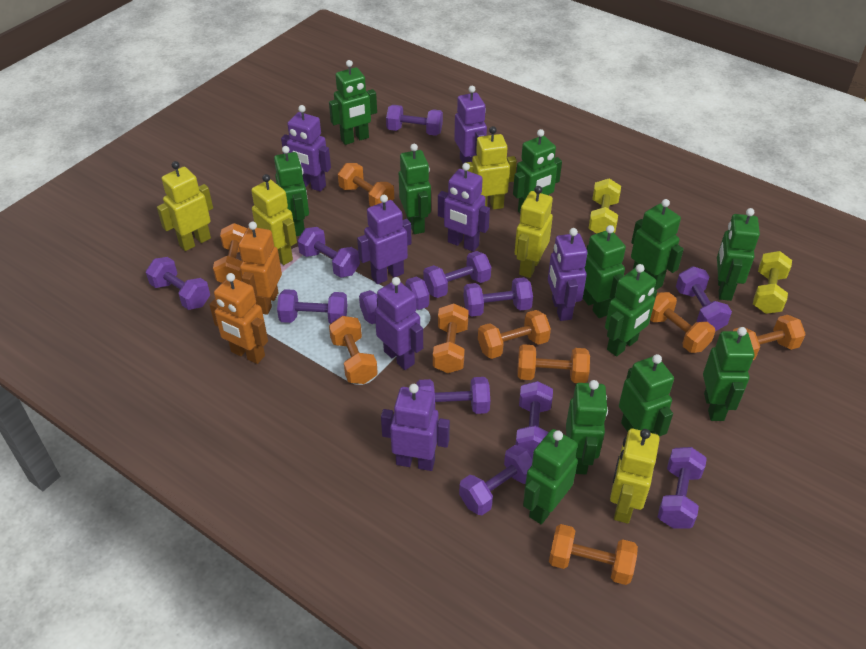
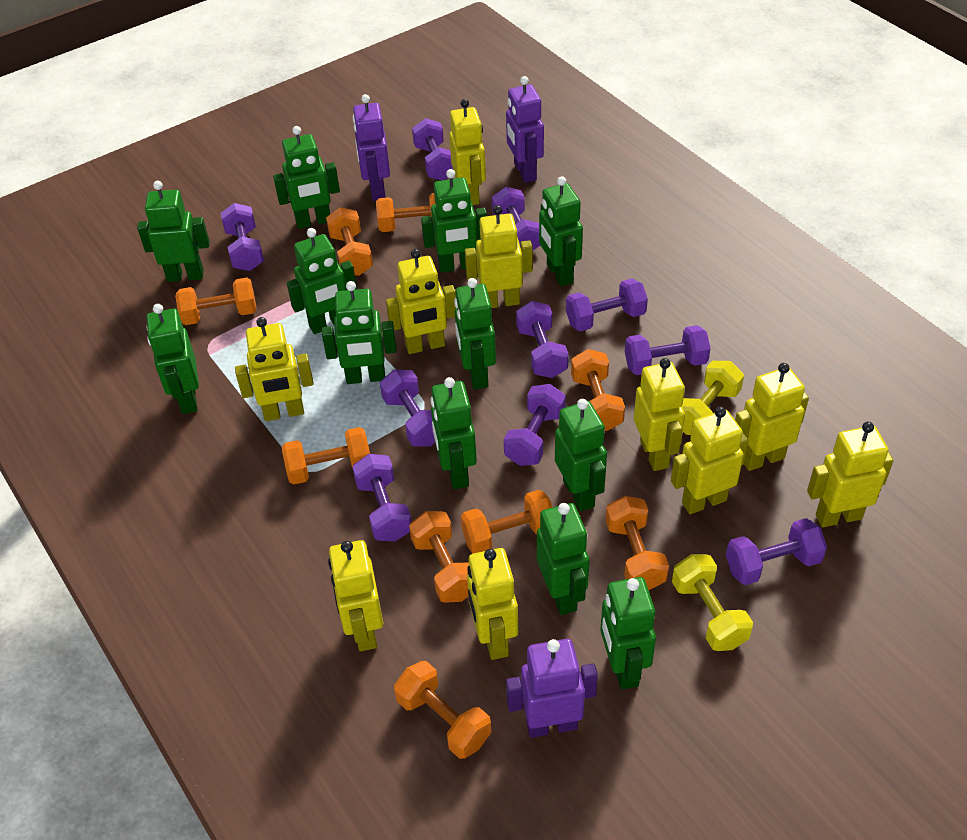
orange robot: [209,273,268,364] [239,222,282,315] = 2 -> none = 0
purple dumbbell: [146,257,210,310] [277,289,347,324] [297,227,360,278] [359,277,429,324] [386,105,443,136] [416,377,490,414] [423,251,491,298] [459,445,533,515] [464,277,533,317] [516,381,553,456] [658,447,707,529] [676,266,732,331] = 12 -> [220,203,264,271] [352,454,411,541] [380,369,435,447] [412,118,453,180] [492,187,540,251] [504,384,566,466] [516,301,569,378] [566,279,648,332] [625,325,711,375] [726,518,827,585] = 10
purple robot: [281,105,331,192] [357,195,412,284] [375,277,423,370] [381,384,450,471] [438,163,490,252] [454,86,487,164] [548,228,587,321] = 7 -> [352,94,390,201] [506,76,544,183] [506,639,598,738] = 3
yellow robot: [157,161,213,251] [251,174,297,265] [465,126,517,210] [515,186,553,278] [610,429,660,524] = 5 -> [235,317,314,421] [328,540,383,652] [386,249,456,354] [449,99,486,205] [465,205,533,308] [467,548,518,660] [634,358,685,471] [671,407,749,514] [735,363,809,471] [807,422,894,527] = 10

